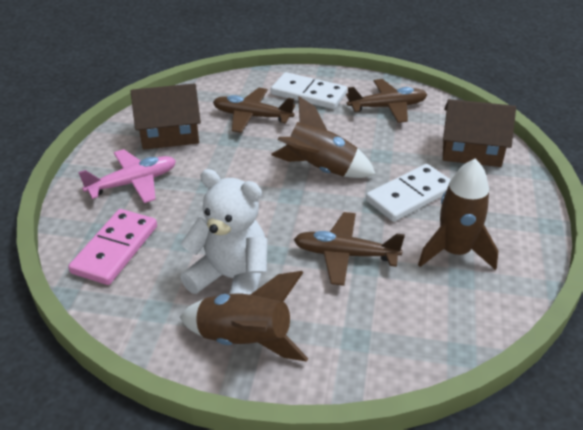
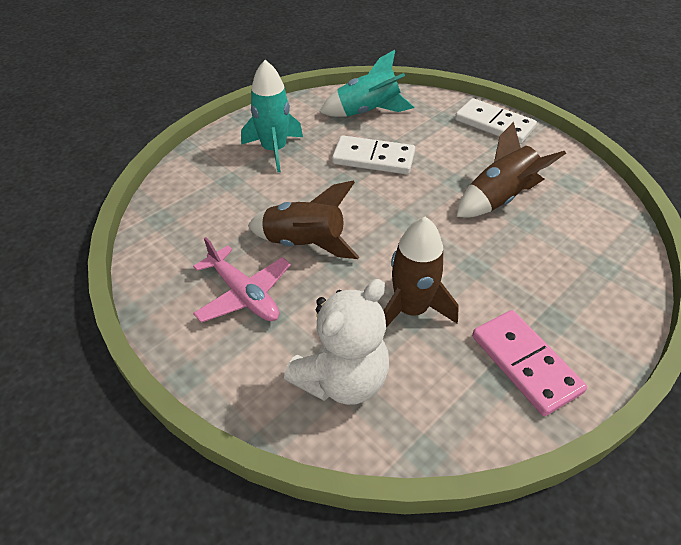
brown house: [131,83,201,150] [443,99,516,167] = 2 -> none = 0
brown plane: [213,88,295,133] [294,212,405,286] [346,79,427,123] = 3 -> none = 0
turquoise rocket: none = 0 -> [241,60,303,172] [320,50,415,117] = 2

